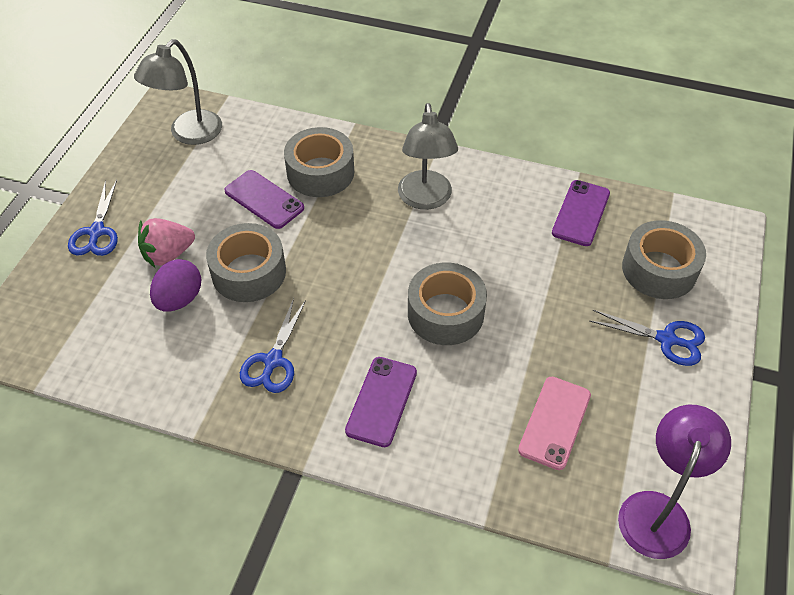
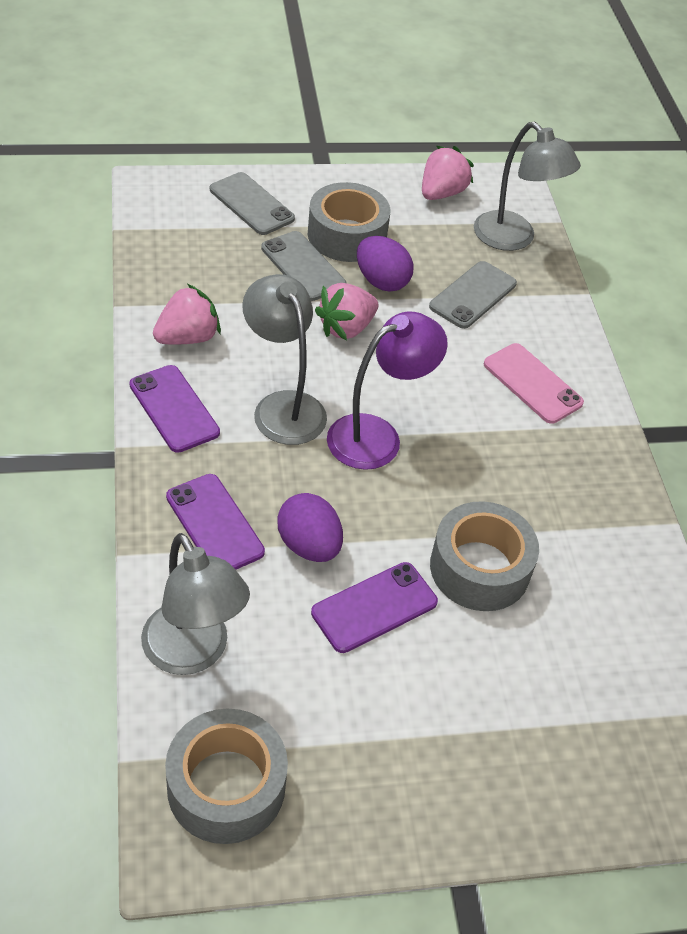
blue scissors: [68,180,118,256] [240,298,306,393] [590,310,705,366] = 3 -> none = 0
grey lamp: [134,39,222,145] [398,103,458,210] = 2 -> [141,533,250,675] [242,274,327,445] [474,122,581,251] = 3
grey phone: none = 0 -> [210,172,295,235] [261,231,346,301] [429,261,517,329] = 3
grey tape: [206,223,286,302] [284,127,354,197] [408,263,487,345] [622,220,706,299] = 4 -> [165,709,288,844] [308,182,390,262] [430,501,539,611] = 3
pink strawberry: [138,218,195,268] = 1 -> [153,284,221,345] [315,283,378,340] [422,146,474,200] = 3
purple egg: [150,259,201,311] = 1 -> [277,493,343,562] [357,236,413,292] = 2

